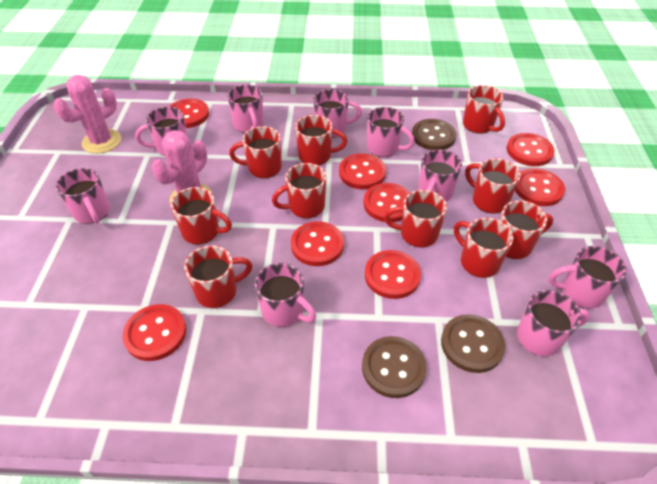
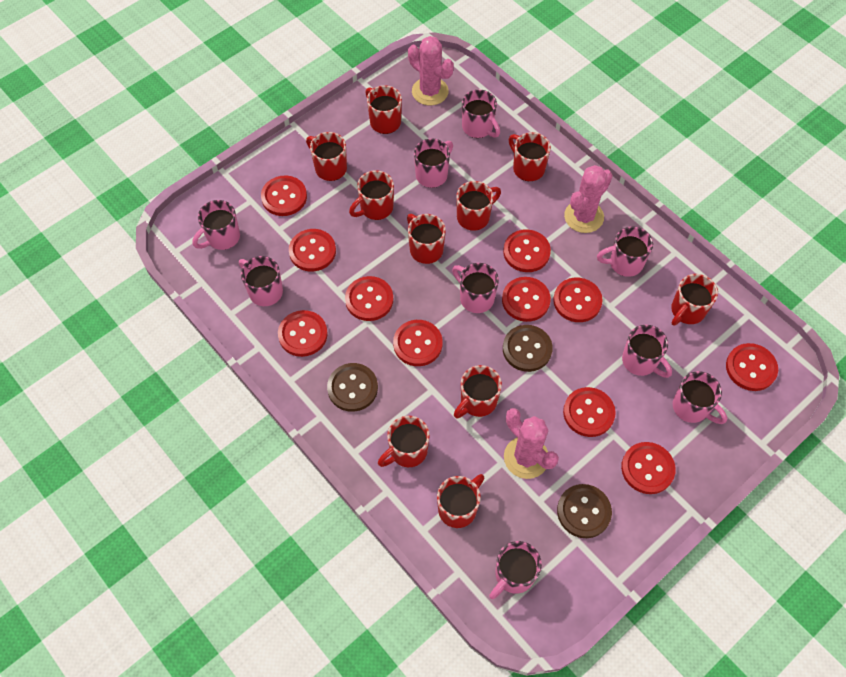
pink cactus: [53,75,121,154] [152,130,212,205] = 2 -> [408,36,454,106] [504,408,559,479] [564,165,613,233] = 3
red button: [122,304,187,361] [170,99,209,128] [291,221,344,266] [339,153,386,189] [363,183,410,222] [365,250,421,299] [507,133,555,166] [515,168,565,206] = 8 -> [261,176,307,216] [278,310,328,357] [289,229,336,272] [345,276,393,321] [393,320,443,366] [502,277,551,322] [503,229,551,272] [553,278,603,322] [563,387,616,437] [621,442,676,494] [726,343,778,391] = 11

